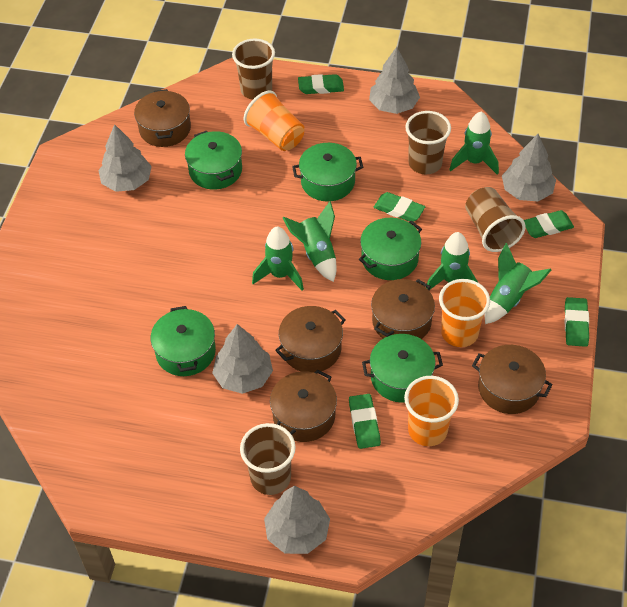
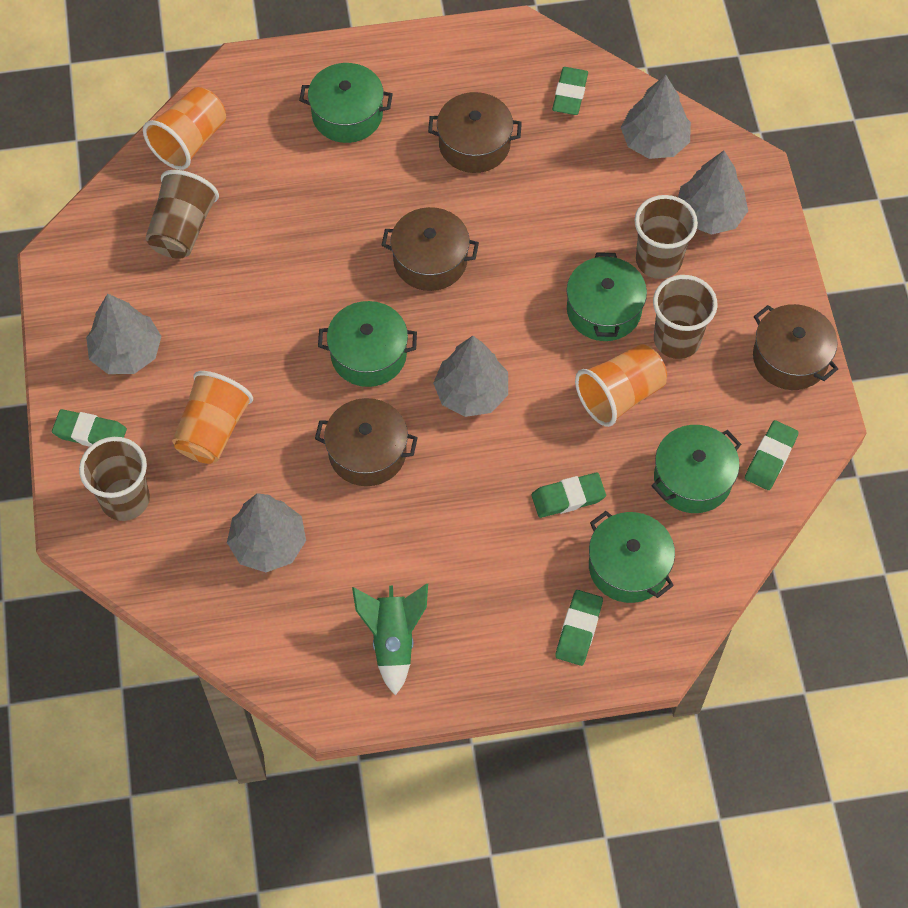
brown pot: [134,89,191,147] [270,370,337,442] [275,306,346,373] [371,279,435,339] [472,345,553,414] = 5 -> [315,398,418,486] [381,207,479,291] [428,92,522,173] [753,304,838,390] = 4
green rocket: [252,227,304,290] [283,201,337,282] [426,232,478,289] [449,111,499,175] [485,243,551,324] = 5 -> [352,584,428,696] = 1

